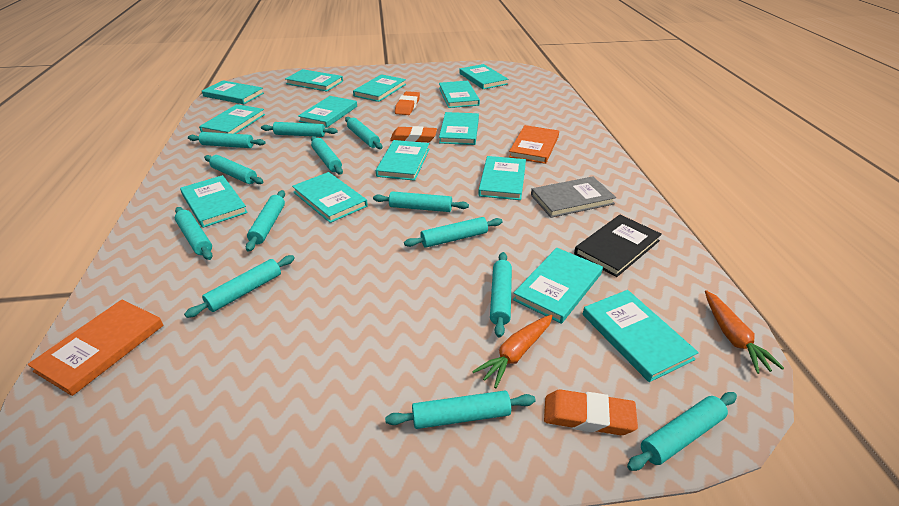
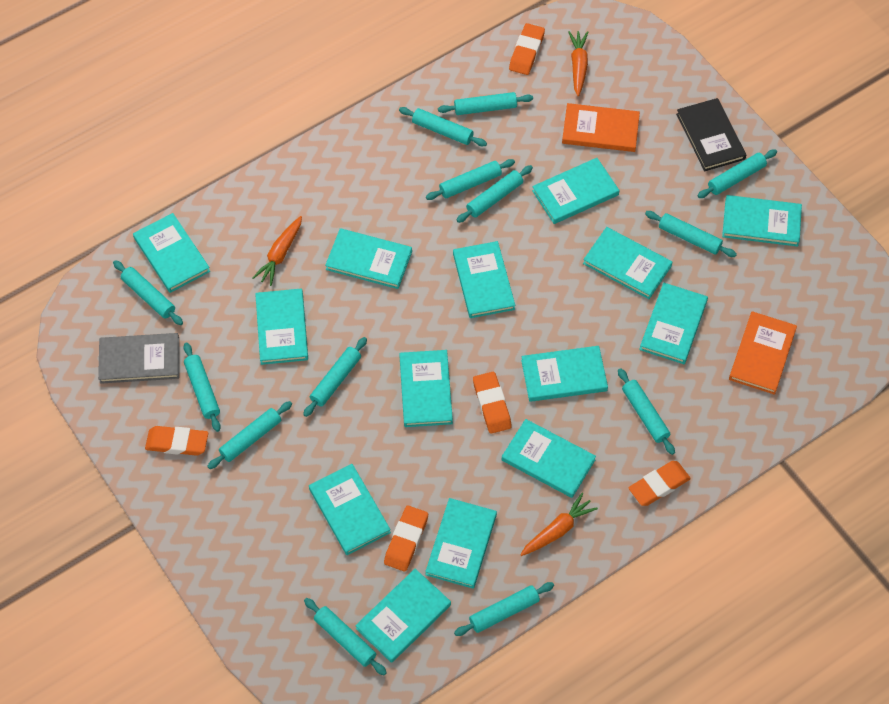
orange carrot: [472,315,553,388] [705,290,784,374] = 2 -> [252,216,302,286] [520,493,598,556] [568,31,588,96] = 3
orange eraser: [390,126,437,142] [395,91,420,115] [544,389,638,435] = 3 -> [145,426,208,456] [384,505,428,572] [473,372,512,434] [509,23,545,75] [628,461,691,506] = 5

